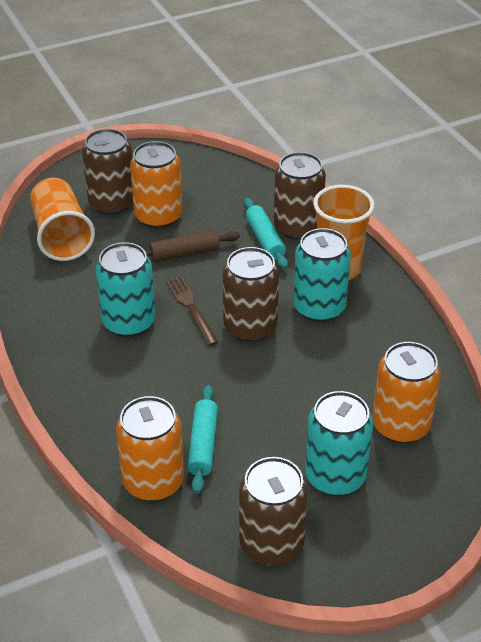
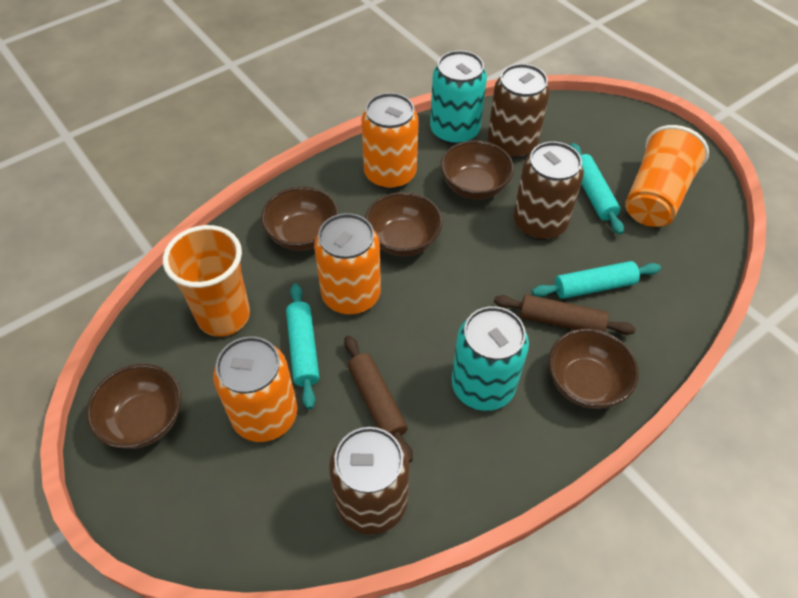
brown bowl: none = 0 -> [86,364,181,449] [261,187,339,251] [365,192,443,256] [440,140,514,200] [548,329,639,409] = 5
brown can: [82,129,133,215] [223,247,279,342] [239,457,308,566] [274,152,326,240] = 4 -> [329,427,410,535] [488,64,550,159] [513,141,584,240] = 3
brown fork: [166,276,218,346] = 1 -> none = 0
brown rolling pin: [145,230,240,262] = 1 -> [344,336,413,463] [494,294,636,335] = 2
turquoise can: [96,242,156,337] [293,228,351,322] [305,391,373,496] = 3 -> [430,50,487,145] [451,306,529,411] = 2
turquoise rolling pin: [187,385,218,494] [244,198,288,269] = 2 -> [286,284,319,409] [532,261,661,299] [570,143,624,235] = 3

